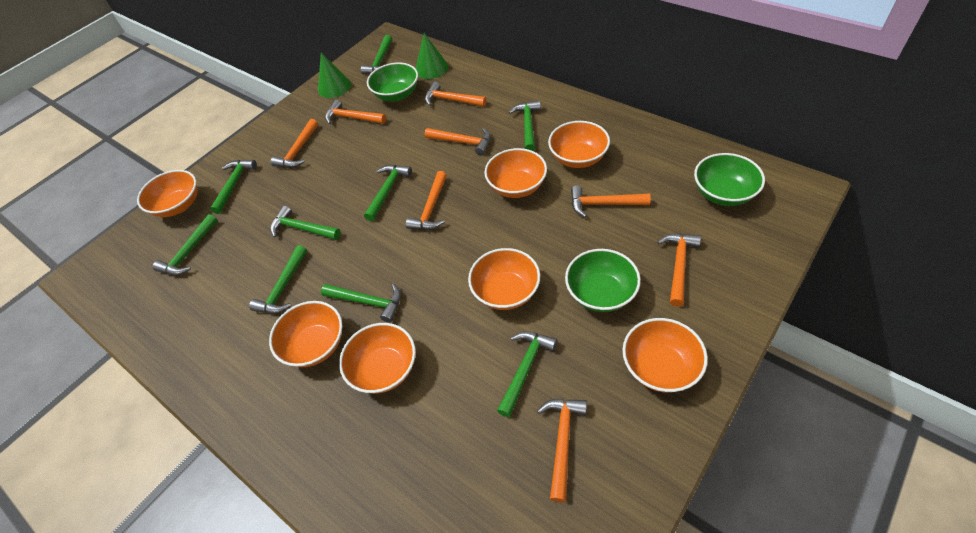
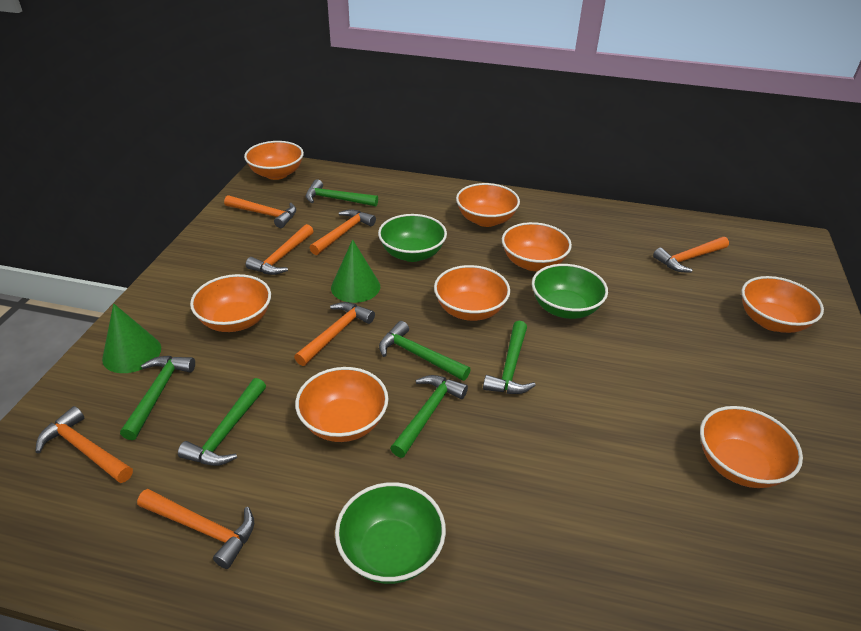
green hammer: [153,214,218,275] [210,160,257,214] [249,245,307,313] [270,206,340,240] [321,284,401,323] [361,35,392,74] [364,165,412,221] [497,331,557,417] [509,100,541,151] = 9 -> [120,356,195,440] [178,378,266,466] [306,179,378,206] [379,321,471,381] [390,375,468,458] [483,321,536,394] = 6
orange bowl: [137,170,198,217] [269,301,342,367] [339,323,416,393] [468,248,540,310] [484,148,547,198] [548,121,610,168] [622,318,708,392] = 7 -> [190,274,271,332] [244,141,304,180] [295,367,389,442] [434,265,510,321] [456,183,520,227] [502,222,572,271] [700,406,803,488] [741,276,824,333] = 8
orange hammer: [271,119,318,168] [325,100,386,124] [406,171,447,230] [425,82,486,107] [425,128,491,155] [537,399,587,502] [571,185,651,217] [657,234,701,307] = 8 -> [35,406,133,483] [137,489,254,569] [224,195,296,228] [246,224,313,275] [294,302,375,366] [310,209,376,255] [653,237,729,273] = 7

